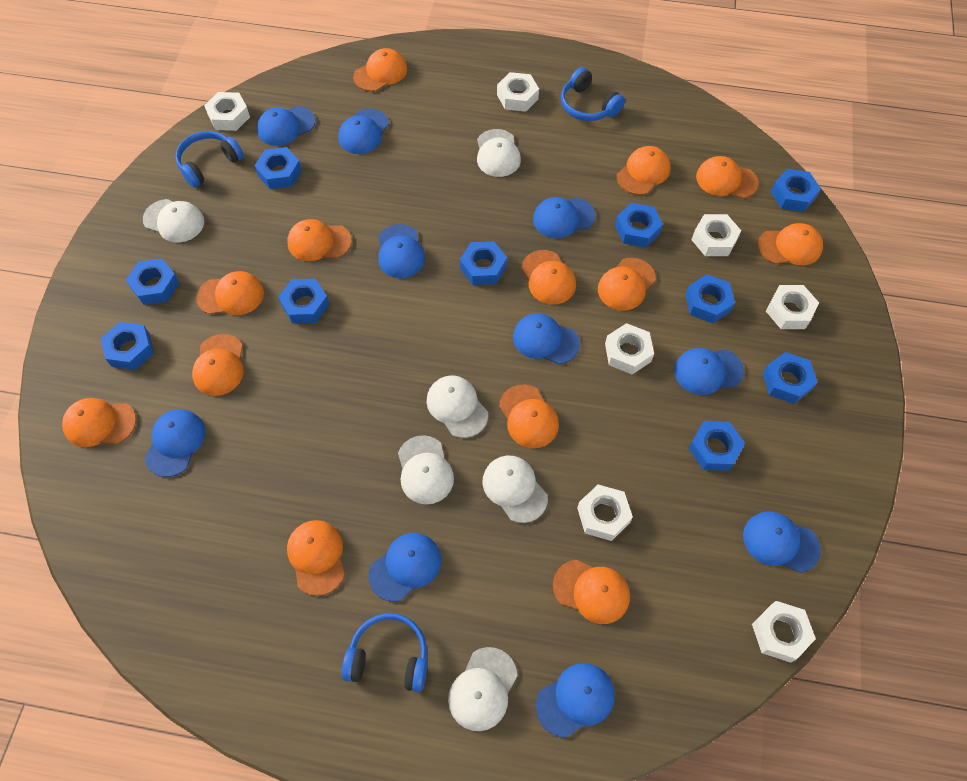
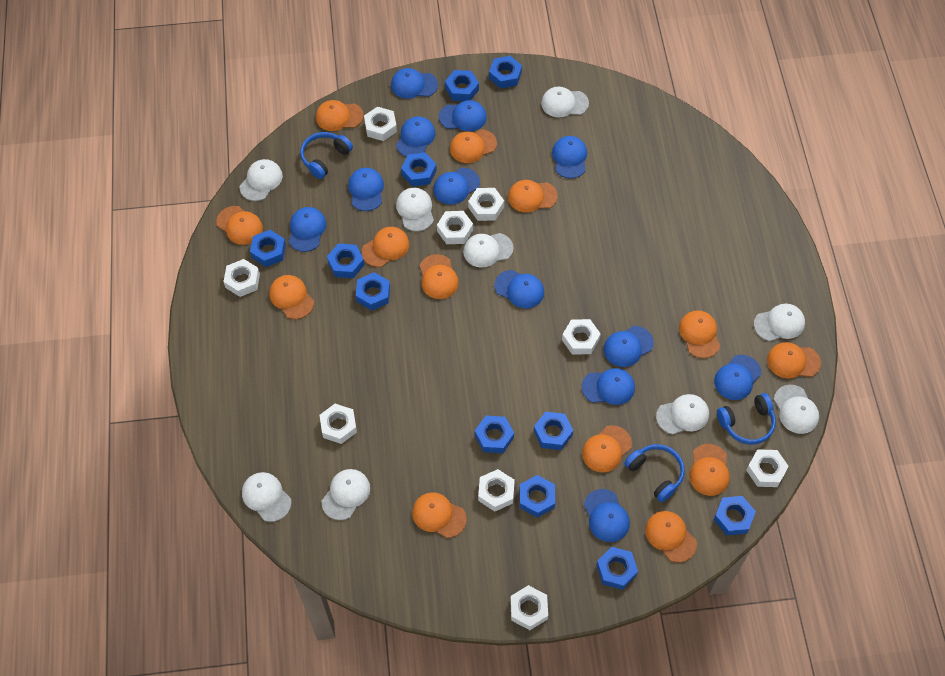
blue cap: [145,409,205,477] [257,106,315,146] [338,109,389,154] [368,533,441,602] [378,224,425,278] [513,313,580,364] [533,197,596,238] [536,663,615,738] [674,348,744,395] [743,512,821,573] = 10 -> [289,207,326,252] [348,168,384,211] [391,68,438,99] [396,116,435,157] [433,168,480,205] [439,100,487,131] [494,270,544,309] [552,136,587,179] [581,368,635,405] [584,489,630,542] [604,326,654,367] [714,355,761,400] = 12
blue nut: [101,322,154,370] [126,259,179,305] [255,147,302,189] [278,279,329,323] [460,241,507,285] [615,203,663,248] [685,274,735,323] [688,421,745,471] [763,352,817,404] [771,169,821,212] = 10 -> [250,230,286,267] [327,243,364,278] [356,272,390,311] [401,153,437,187] [445,70,479,101] [475,416,514,453] [489,56,522,88] [519,475,555,518] [534,412,573,450] [596,547,638,590] [714,496,756,535] = 11
white cap: [143,199,204,242] [398,435,454,504] [427,375,488,438] [448,647,518,731] [477,129,521,177] [482,456,548,523] = 6 -> [240,159,283,201] [242,472,291,522] [322,469,370,520] [396,188,434,232] [463,233,514,268] [541,87,589,117] [656,394,709,435] [754,304,805,341] [774,385,819,434] = 9
white nut: [204,92,250,131] [497,72,539,112] [577,485,633,541] [605,323,654,374] [691,214,741,256] [752,601,816,663] [766,285,819,329] = 7 -> [223,259,260,297] [320,404,357,444] [364,107,397,141] [437,211,473,244] [468,188,504,221] [478,469,515,511] [510,585,548,630] [562,319,601,354] [746,449,789,487] = 9

